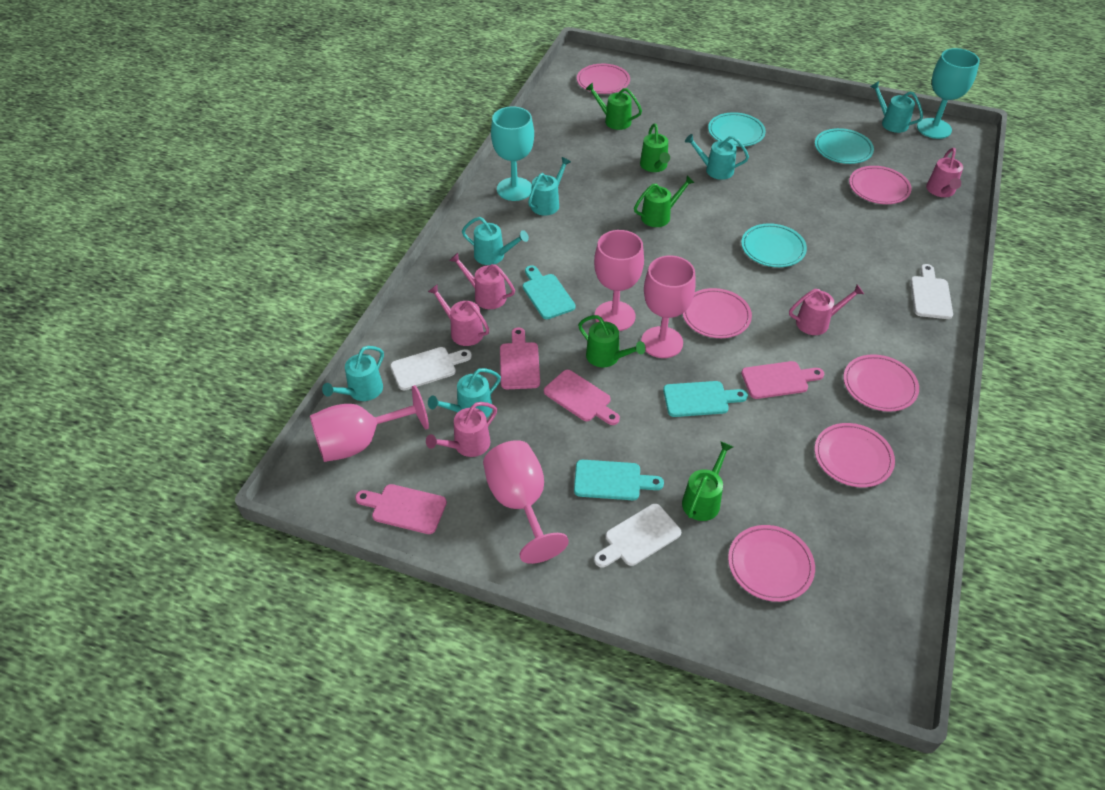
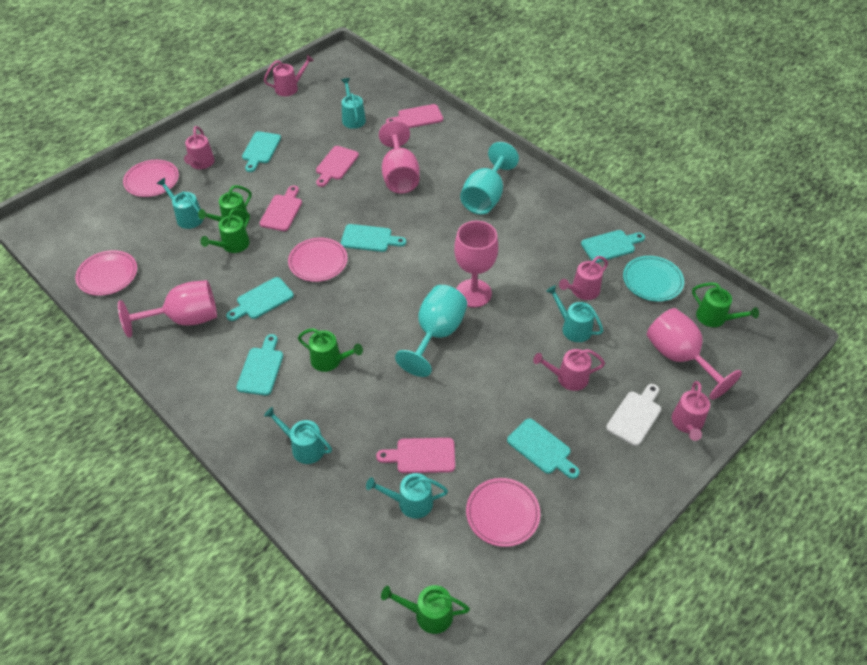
pink plate: [577,64,630,94] [683,288,752,338] [728,525,815,602] [814,423,895,487] [843,354,919,412] [849,166,911,204] = 6 -> [75,250,137,296] [123,160,179,197] [288,237,348,282] [466,478,540,547] = 4
turquoise cutting board: [523,265,576,319] [574,460,664,500] [663,381,748,417] = 3 -> [226,277,294,321] [236,334,283,396] [242,131,281,172] [341,224,406,252] [507,418,580,479] [581,230,645,263] = 6
turquoise plate: [708,112,766,147] [741,223,807,267] [815,128,874,164] = 3 -> [623,256,684,302] = 1
turquoise watering can: [322,346,384,401] [428,368,501,418] [462,217,529,265] [528,157,571,216] [685,134,749,180] [870,81,923,133] = 6 -> [157,178,203,229] [264,407,332,464] [341,78,366,129] [366,473,448,519] [546,285,603,342] = 5
white cutting board: [390,347,472,390] [594,504,681,567] [910,264,953,319] = 3 -> [606,384,661,446] = 1

